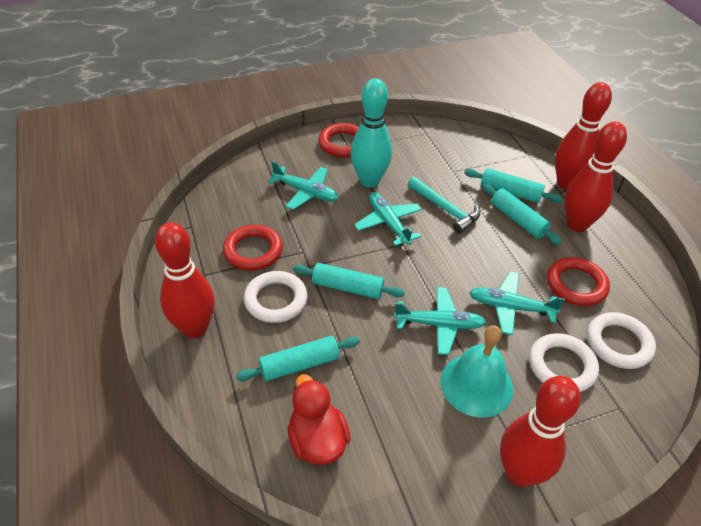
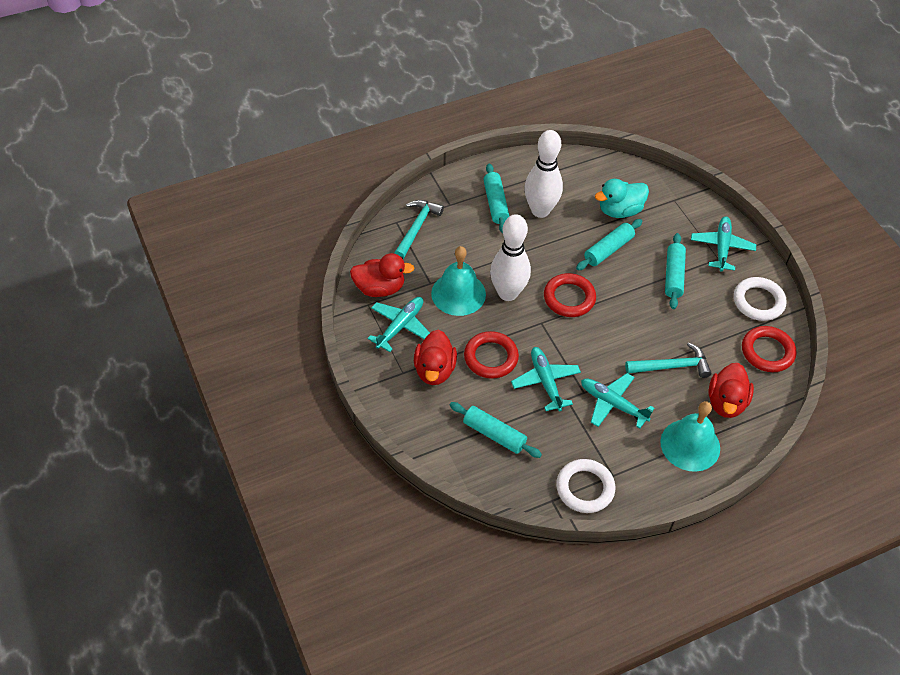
red bowling pin: [155,222,215,339] [500,376,581,487] [555,82,612,190] [565,122,627,232] = 4 -> none = 0
red duck: [288,374,351,465] = 1 -> [350,253,415,297] [414,330,457,385] [708,363,754,418] = 3
turquoise bell: [441,325,514,418] = 1 -> [431,246,486,316] [660,401,720,472] = 2
turquoise bowling pin: [351,78,392,188] = 1 -> none = 0
turquoise duck: none = 0 -> [595,179,649,218] = 1
turquoise hammer: [408,177,480,234] = 1 -> [394,200,444,259] [625,342,712,378] = 2
white bowling pin: none = 0 -> [490,214,531,301] [524,130,563,218] = 2
white ring: [244,271,308,323] [529,333,599,392] [587,312,656,369] = 3 -> [556,459,615,513] [734,277,787,321] = 2

